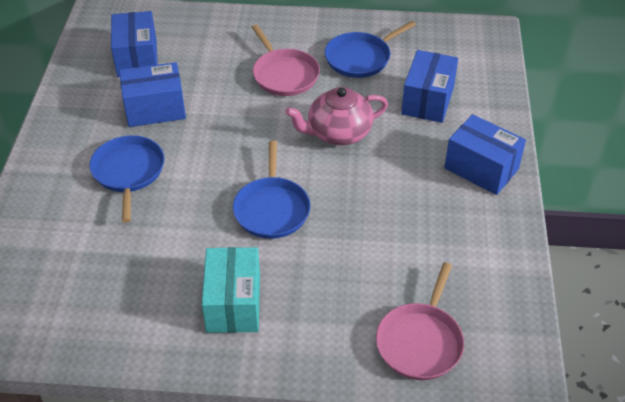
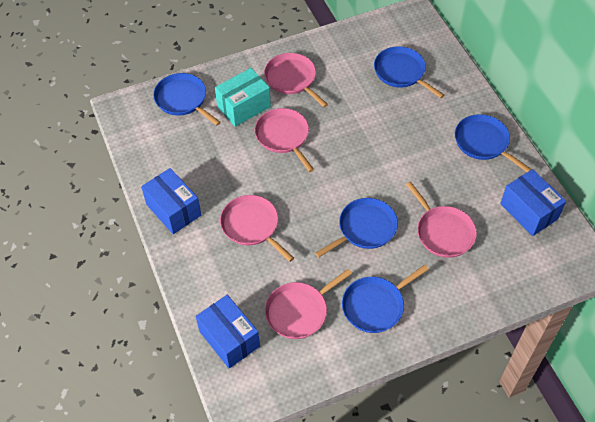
blue box: [111,11,158,77] [119,62,186,127] [401,50,458,123] [444,114,526,195] = 4 -> [141,168,201,234] [196,295,260,369] [500,169,566,236] = 3
blue pan: [90,135,165,223] [233,141,311,239] [325,21,416,78] = 3 -> [153,73,221,126] [315,198,398,258] [342,265,429,333] [374,46,444,98] [455,114,532,172] = 5
pink pan: [252,25,320,96] [376,262,464,380] = 2 -> [220,195,294,262] [255,108,314,172] [264,53,328,107] [265,269,352,339] [406,182,477,258] = 5
pink teapot: [285,87,388,145] = 1 -> none = 0

